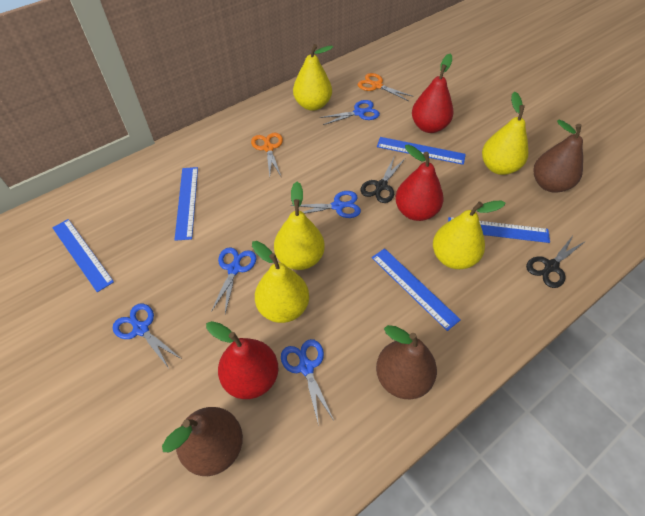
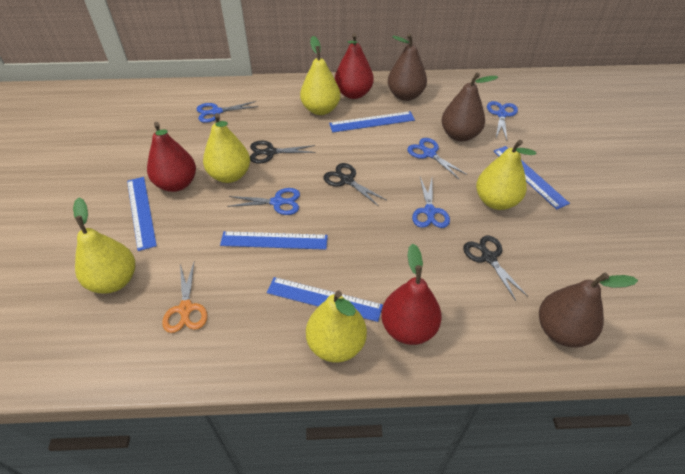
black scissors: [360,157,405,203] [526,234,586,288] = 2 -> [250,140,315,163] [323,163,386,206] [463,236,528,301] = 3
orange scissors: [251,132,283,177] [358,73,412,101] = 2 -> [162,263,207,333] = 1

